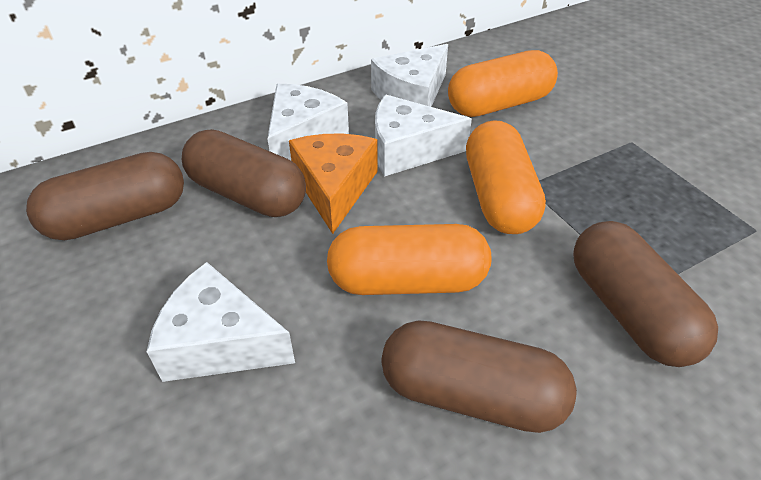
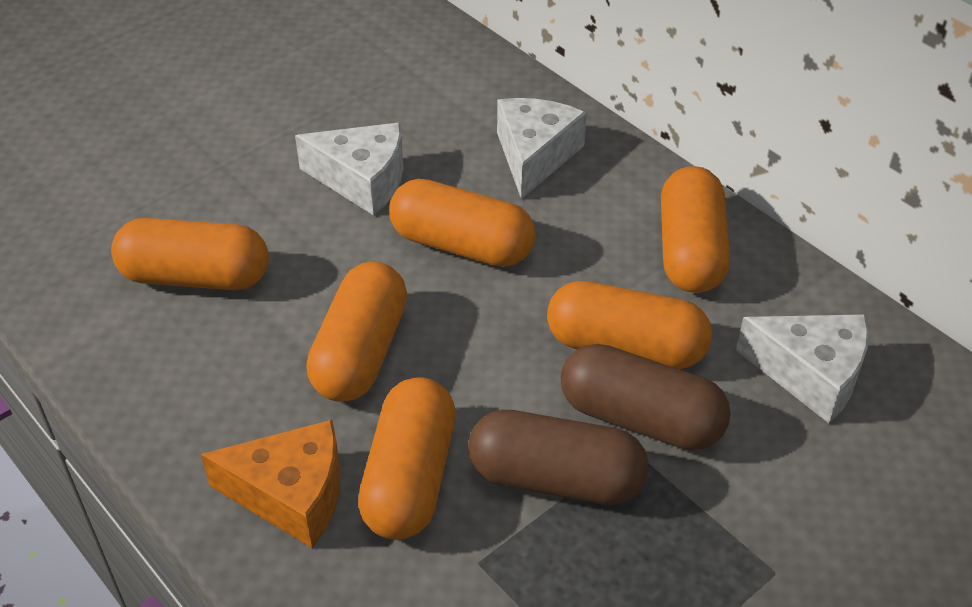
brown capsule: [26,152,184,240] [182,129,306,217] [381,320,577,433] [573,221,718,367] = 4 -> [468,410,648,505] [561,344,731,450] = 2
orange capsule: [327,224,492,295] [448,50,558,117] [466,120,546,234] = 3 -> [111,218,269,290] [306,262,407,402] [358,377,456,540] [389,179,536,267] [547,281,712,369] [661,166,730,293] = 6
white cheese: [147,262,295,382] [267,84,349,160] [371,44,448,107] [375,95,472,177] = 4 -> [295,123,403,216] [497,98,587,199] [736,314,868,423] = 3

